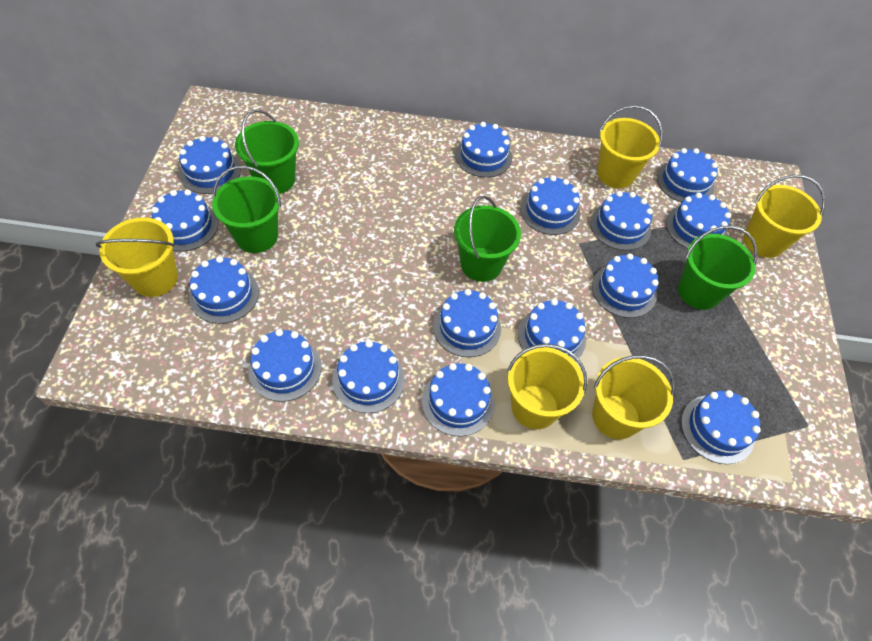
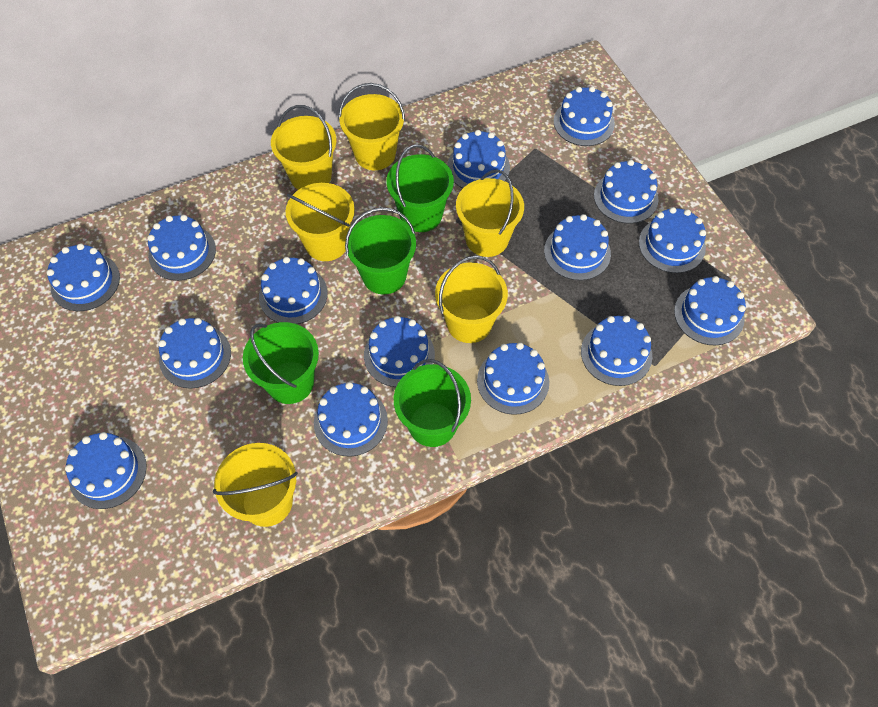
yellow bucket: [96,217,178,297] [507,344,587,429] [592,355,675,439] [597,105,663,188] [744,175,825,258] = 5 -> [213,443,298,527] [271,105,337,190] [286,183,355,261] [339,83,405,170] [435,256,508,343] [456,169,524,257] = 6

